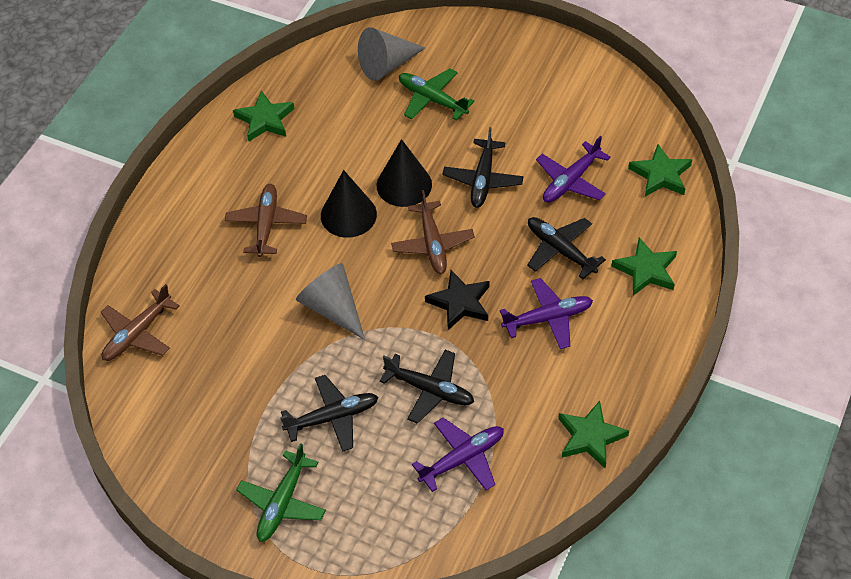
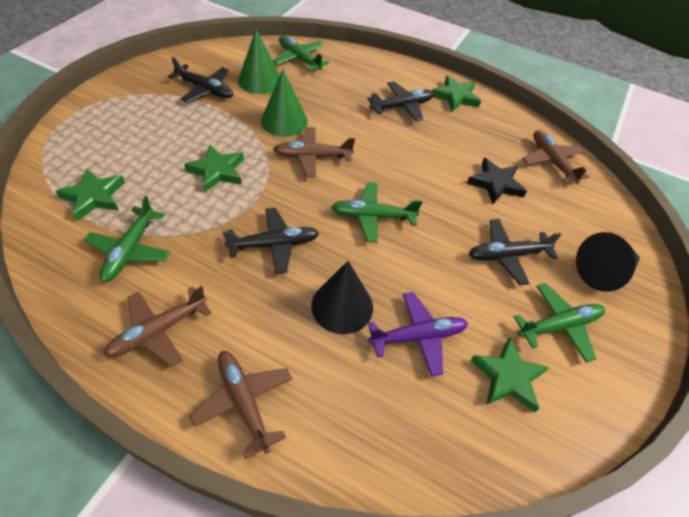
brown plane: [101,284,180,361] [225,184,307,257] [391,190,475,274] = 3 -> [104,286,212,367] [189,351,292,459] [273,127,355,177] [523,130,589,184] = 4
green cone: none = 0 -> [238,29,280,94] [261,69,308,137] = 2
green plane: [236,443,326,542] [399,69,475,120] = 2 -> [84,196,170,282] [272,36,329,71] [331,182,422,243] [514,283,605,363] = 4
grey cone: [296,263,365,340] [358,27,426,81] = 2 -> none = 0
purple plane: [412,418,504,492] [500,278,593,349] [536,136,611,203] = 3 -> [368,292,468,377] = 1

